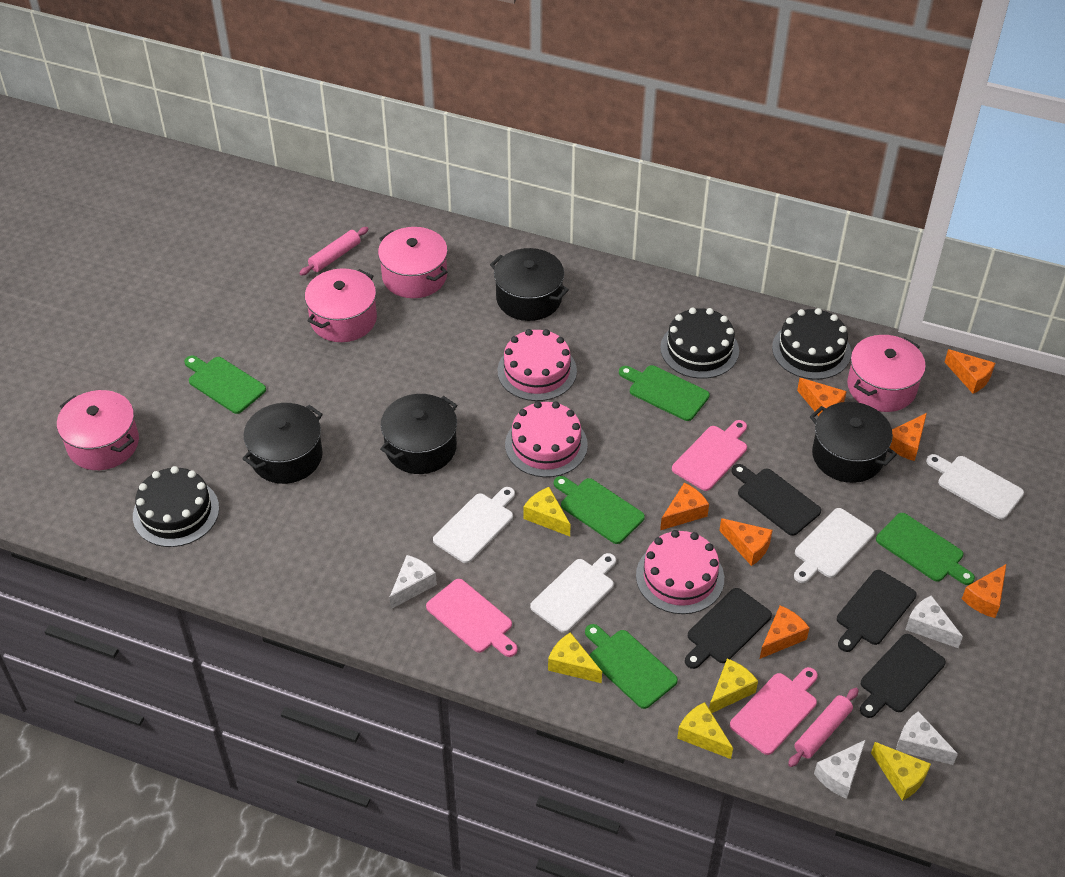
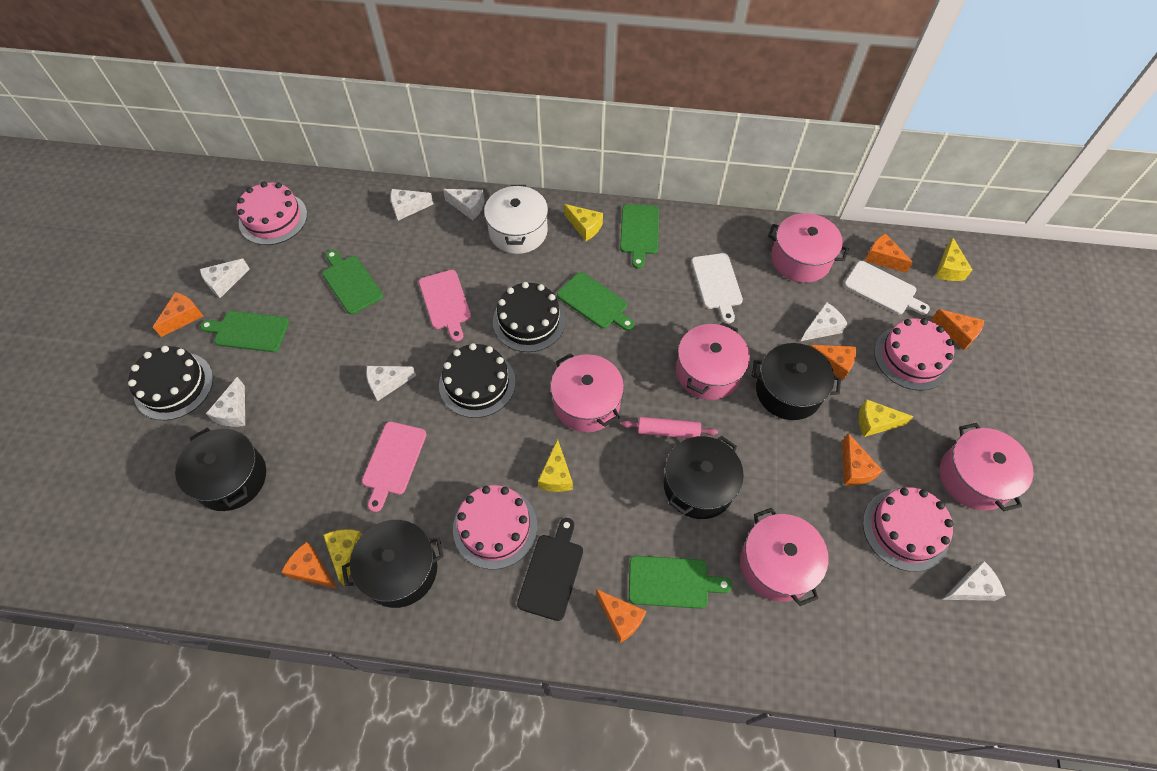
black cutting board: [685,588,772,669] [731,464,821,536] [837,570,917,652] [860,634,946,718] = 4 -> [517,518,583,621] = 1
pink cake: [498,329,577,401] [505,401,588,477] [636,530,724,614] = 3 -> [237,182,307,245] [453,485,537,569] [863,487,953,572] [874,318,954,391] = 4
pink cutting board: [426,579,518,657] [672,420,747,491] [730,667,818,755] = 3 -> [362,422,427,512] [419,270,471,341] = 2
pink pot: [57,390,139,470] [305,268,377,342] [378,227,448,298] [847,335,926,412] = 4 -> [550,353,624,432] [676,322,750,400] [740,508,829,606] [768,213,849,283] [940,423,1033,511] = 5
pink rolling pin: [299,227,369,276] [788,688,859,767] = 2 -> [621,417,718,438] = 1
white cheese: [389,555,437,609] [814,740,866,799] [896,711,958,765] [905,595,963,648] = 4 -> [200,259,250,298] [206,377,245,427] [366,366,416,401] [390,189,434,221] [443,189,484,221] [801,302,848,341] [942,561,1006,601] = 7
white cutting board: [433,487,515,563] [530,553,616,633] [794,508,875,583] [926,454,1024,520] = 4 -> [691,253,743,323] [844,261,930,315] = 2
white pot: none = 0 -> [484,185,548,254] = 1

